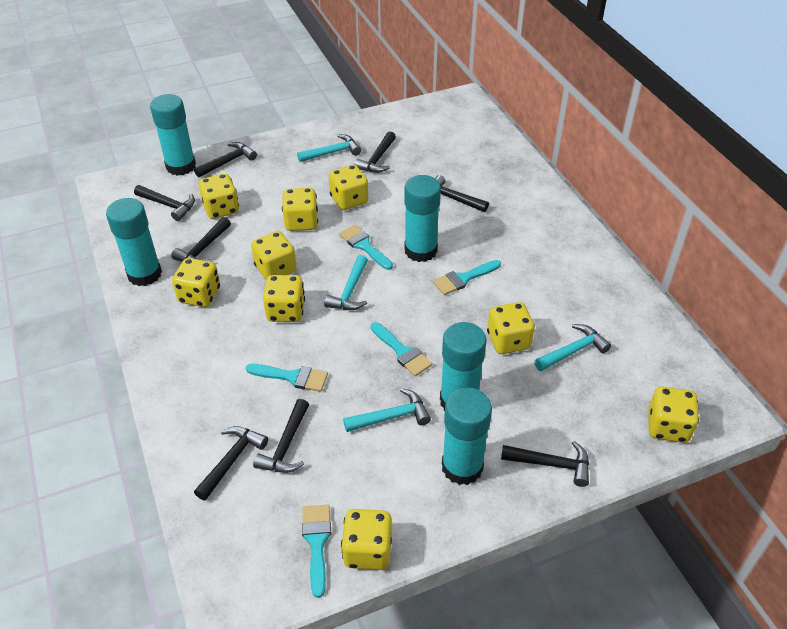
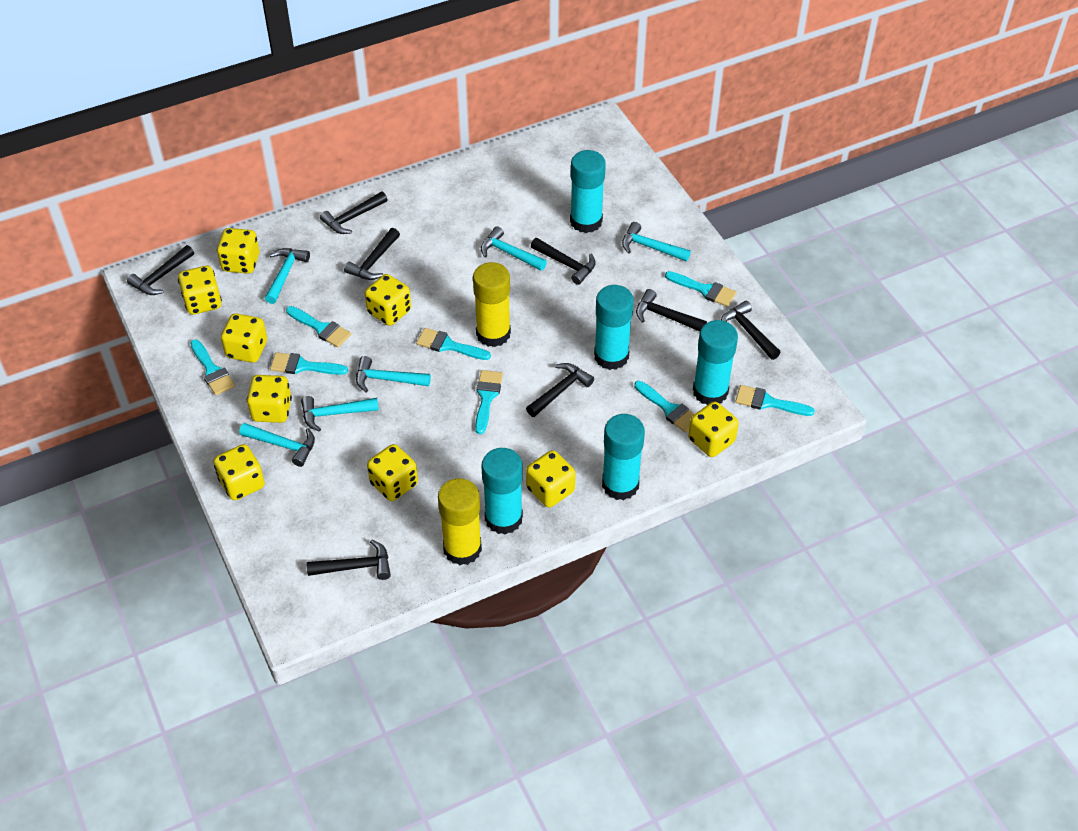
turquoise brush: [246,364,328,392] [302,505,331,598] [339,225,393,270] [371,322,433,376] [433,260,501,295] = 5 -> [190,339,235,395] [270,352,348,375] [286,306,351,347] [416,328,491,360] [475,370,503,434] [634,381,694,433] [665,271,736,307] [735,385,815,416] = 8
turquoise hammer: [297,134,361,162] [324,255,368,310] [343,388,431,432] [534,324,611,371] = 4 -> [239,423,315,467] [265,248,310,304] [301,396,379,432] [356,356,431,392] [481,226,547,271] [622,222,691,261] = 6
yellow glue stick: none = 0 -> [438,478,482,565] [473,262,511,347] = 2

